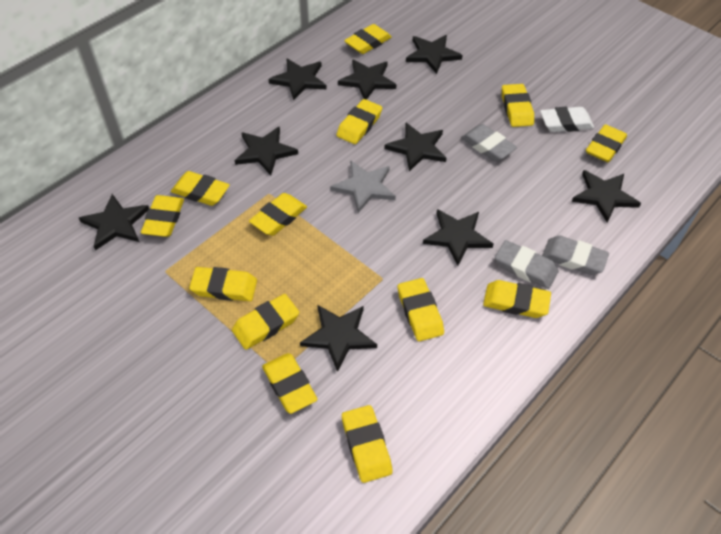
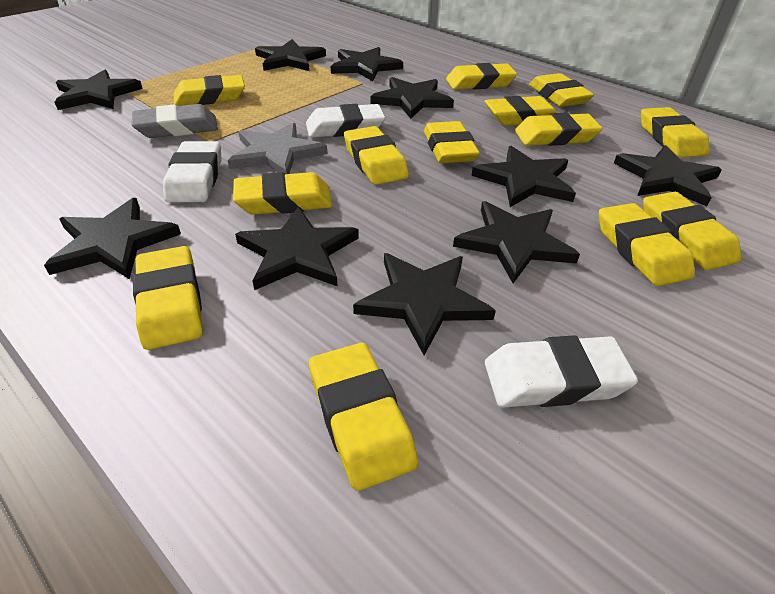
black star: [79,194,149,251] [235,126,298,176] [269,58,327,101] [300,305,377,372] [338,59,396,100] [384,123,446,171] [406,35,462,74] [423,209,493,266] [572,170,641,223] = 9 -> [44,198,181,279] [55,70,143,110] [235,207,359,290] [255,39,326,71] [331,47,403,81] [353,253,496,355] [371,77,454,119] [453,201,580,283] [471,146,576,207] [614,145,722,206] = 10
grey eraser: [461,124,517,161] [495,240,559,289] [542,235,609,275] = 3 -> [131,104,218,138] = 1
white eraser: [540,107,594,132] = 1 -> [163,141,221,203] [306,104,385,138] [485,335,638,407] = 3

